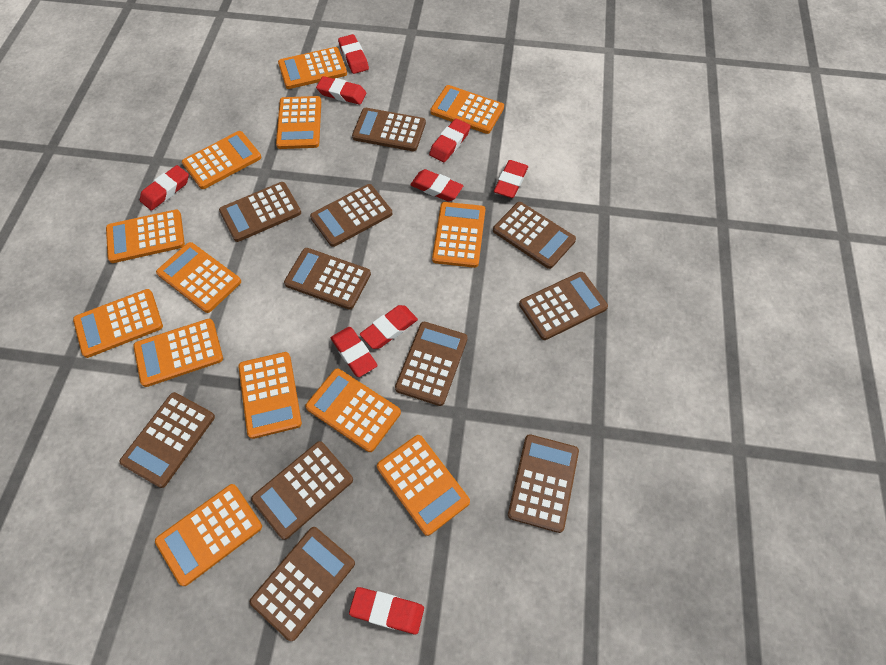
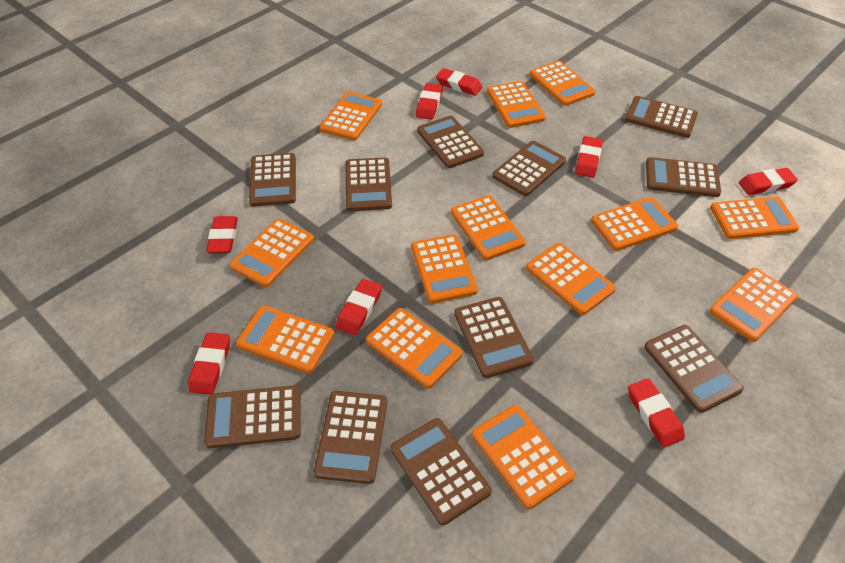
red eraser: [140,165,189,211] [316,76,367,105] [331,327,378,377] [338,34,369,74] [349,587,424,634] [360,305,418,349] [410,169,463,202] [429,119,471,162] [494,160,528,198] = 9 -> [189,332,230,395] [206,216,238,253] [336,279,382,335] [416,83,443,120] [436,68,482,96] [575,136,603,178] [628,378,685,447] [739,168,798,195] = 8

